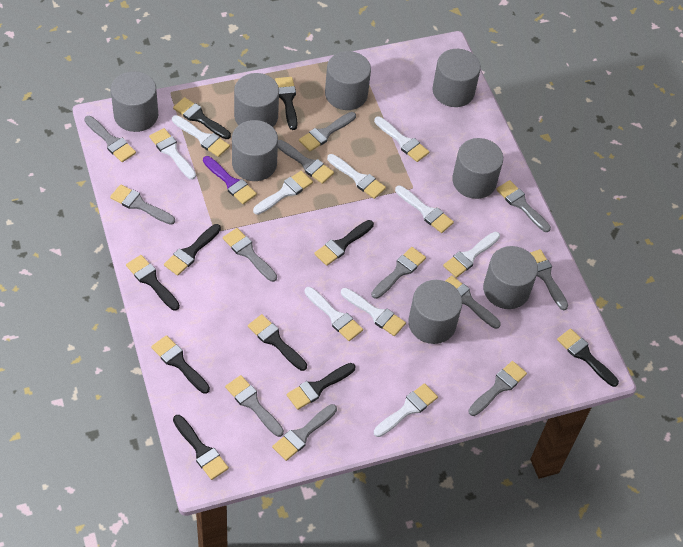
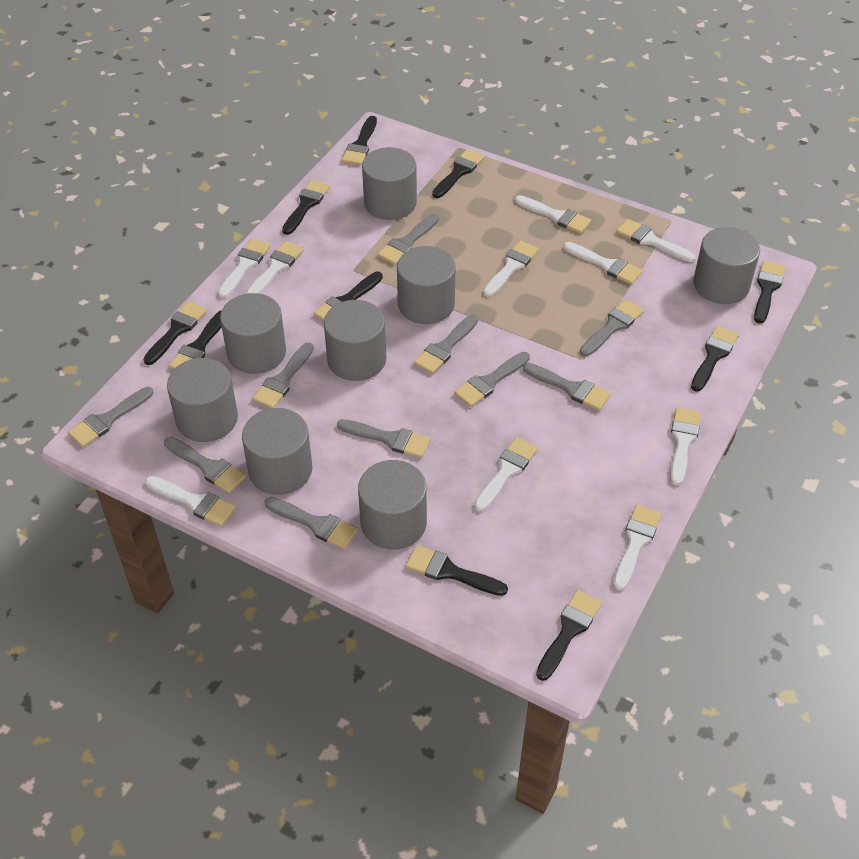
grey brush: [84,116,136,162] [110,184,175,225] [223,228,277,282] [225,375,284,437] [272,404,337,461] [278,140,334,184] [299,112,356,151] [371,247,426,299] [445,275,501,329] [468,361,527,416] [496,180,551,232] [530,249,568,310] = 12 -> [68,387,153,447] [164,437,246,493] [252,343,314,408] [264,497,358,549] [337,419,431,458] [377,214,439,265] [414,315,478,374] [454,352,530,407] [523,363,611,411] [580,299,644,356] = 10
purple brush: [203,156,257,204] = 1 -> none = 0

